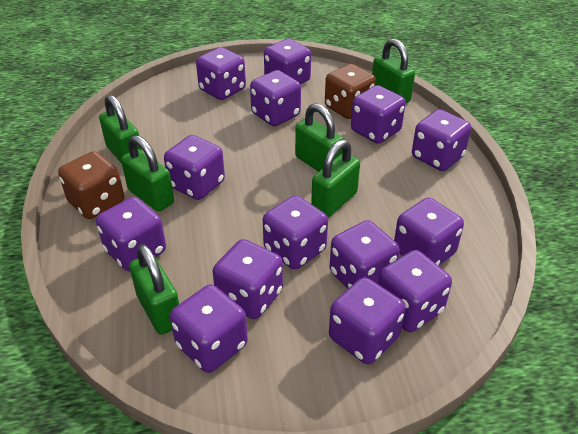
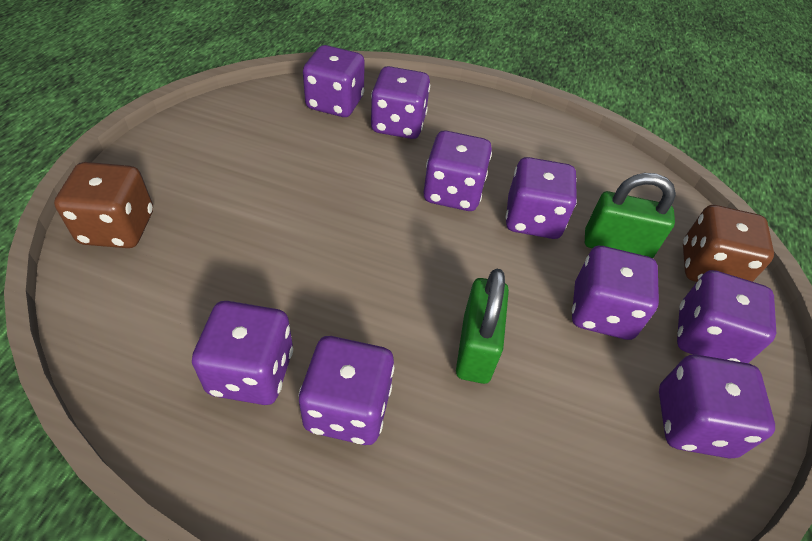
green padlock: [99,95,142,162] [121,135,174,212] [129,244,179,335] [295,103,344,172] [311,140,360,217] [372,39,415,103] = 6 -> [456,269,509,384] [585,173,676,258] = 2
purple dice: [96,197,166,271] [164,135,225,200] [170,285,248,373] [196,47,246,100] [213,239,283,319] [250,70,301,126] [263,195,328,270] [264,39,311,84] [329,277,406,364] [330,220,400,289] [351,85,406,144] [378,250,452,332] [394,198,464,266] [412,109,471,171] = 14 -> [192,301,293,405] [299,336,394,445] [303,45,365,117] [371,66,430,139] [424,131,492,211] [506,157,577,239] [572,246,659,340] [659,354,775,459] [677,270,776,363] = 9

